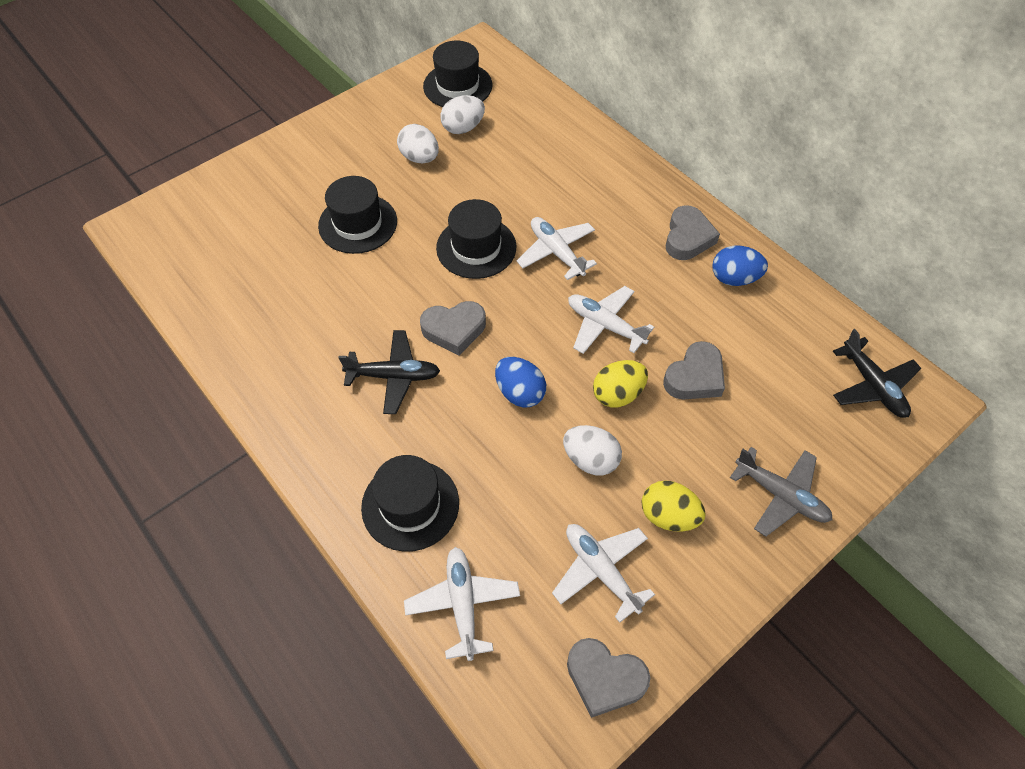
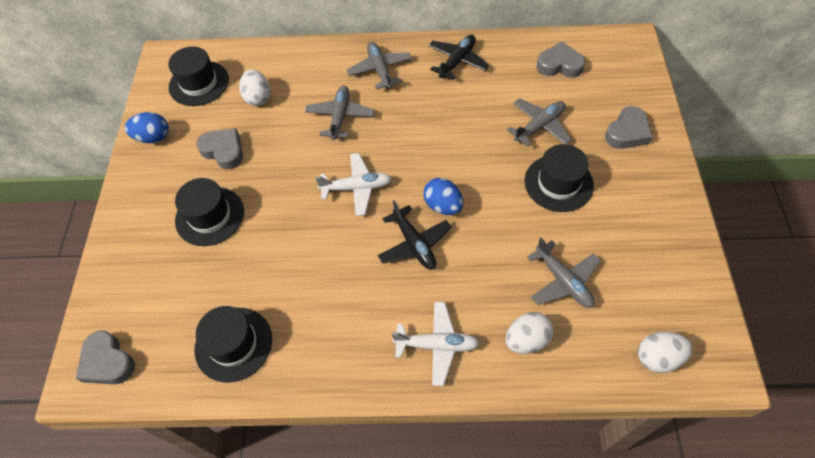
grey plane: [730,447,832,537] = 1 -> [305,86,375,140] [347,42,412,89] [507,98,572,147] [527,238,601,308] = 4
white plane: [404,547,520,661] [516,217,597,280] [552,524,655,623] [568,286,654,354] = 4 -> [315,153,392,216] [392,302,479,386] = 2
yellow egg: [593,360,648,408] [641,481,706,531] = 2 -> none = 0

